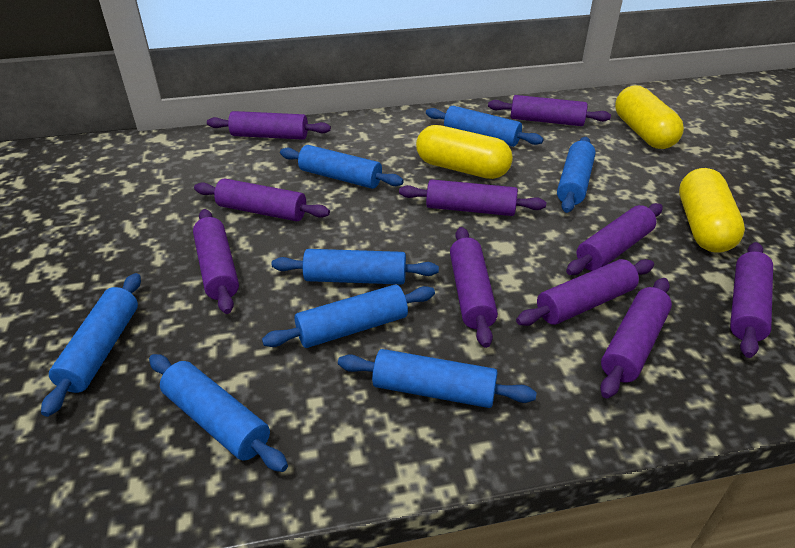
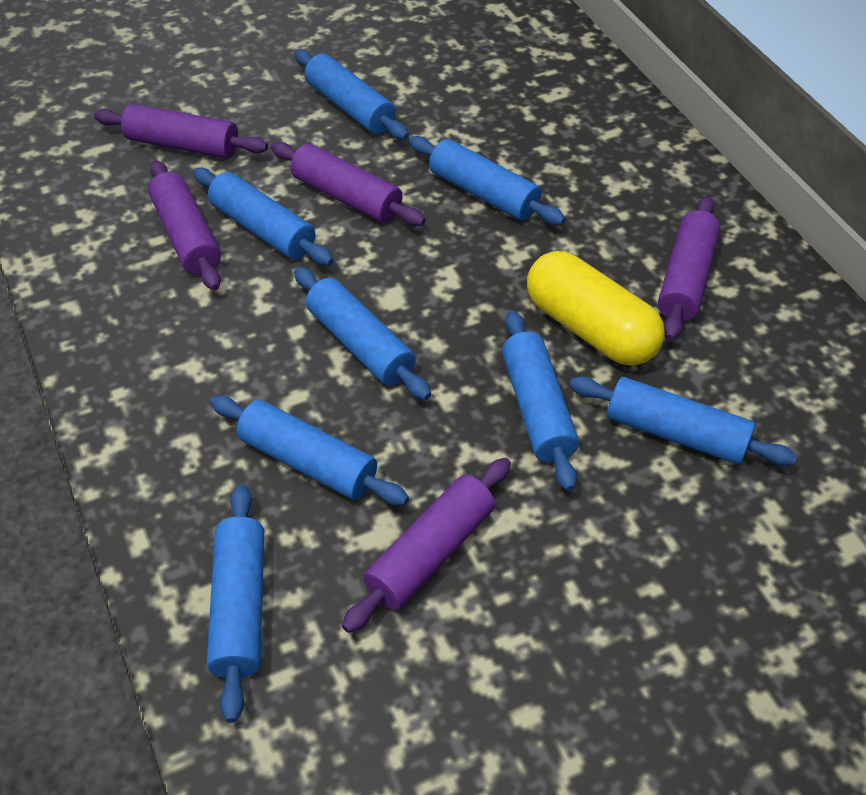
purple rolling pin: [193,209,239,314] [194,178,330,221] [207,111,331,140] [399,179,546,216] [450,227,498,348] [488,95,611,126] [516,259,654,326] [566,203,663,275] [600,278,672,398] [730,242,773,358] = 10 -> [94,104,268,158] [148,160,221,290] [271,142,426,226] [342,458,511,633] [658,196,720,341] = 5
yellow capsule: [416,125,513,179] [615,86,684,149] [679,168,745,253] = 3 -> [527,251,665,366] = 1

